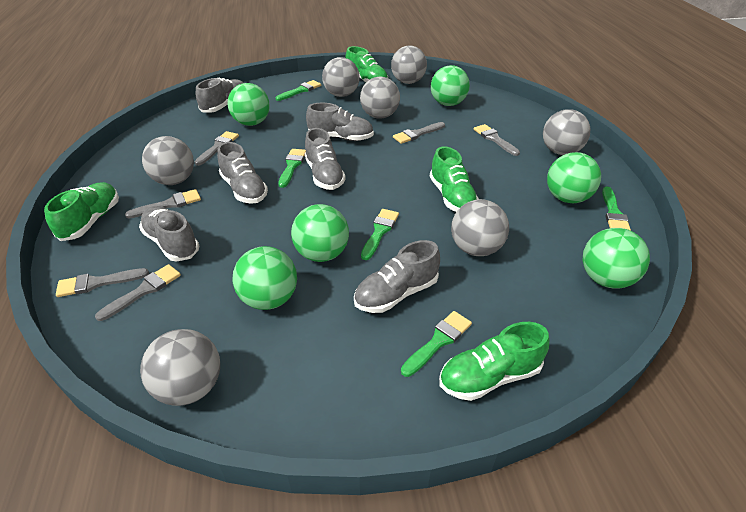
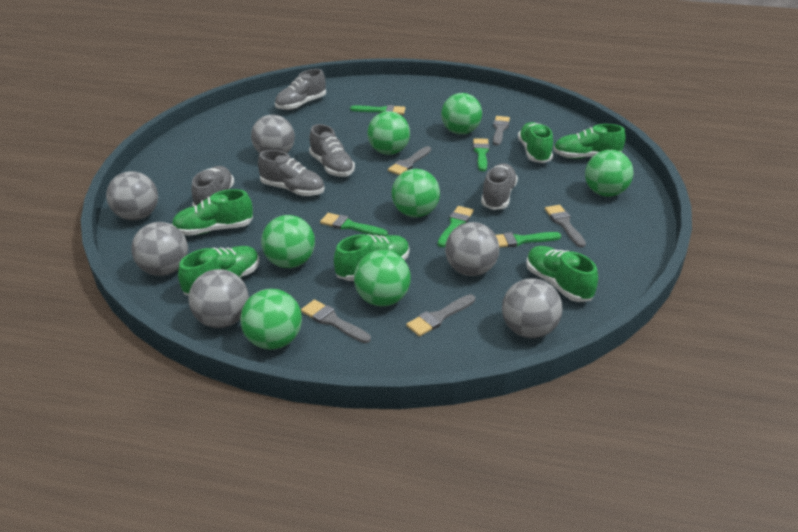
green ball: [227,83,270,126] [233,246,297,310] [291,204,349,262] [431,65,470,106] [547,152,601,203] [583,228,650,289] = 6 -> [240,289,302,350] [261,215,315,268] [354,250,411,306] [367,111,410,155] [392,169,440,217] [441,93,482,134] [585,150,633,197] = 7
green shoe: [44,182,119,241] [345,46,388,82] [430,146,479,212] [439,322,549,401] = 4 -> [172,189,253,236] [178,246,259,296] [334,234,409,281] [518,122,553,163] [526,246,598,302] [553,124,625,159] = 6
grey ball: [140,329,220,406] [142,136,194,185] [322,57,360,97] [360,77,400,119] [391,45,427,84] [451,199,509,256] [543,109,591,155] = 7 -> [106,171,158,220] [131,222,188,276] [188,269,249,328] [251,115,295,153] [445,222,499,276] [502,278,562,338] = 6
grey brush: [56,268,149,297] [95,264,181,321] [125,189,201,219] [195,131,239,166] [393,122,445,144] [474,124,520,156] = 6 -> [301,299,371,343] [388,146,431,175] [406,294,475,337] [493,116,510,146] [545,205,586,248] = 5
grey shoe: [139,206,199,261] [196,78,244,113] [217,142,268,204] [305,128,346,190] [306,103,374,141] [354,240,440,313] = 6 -> [192,166,234,206] [258,150,325,196] [275,69,326,110] [309,124,355,177] [481,163,518,210] = 5

